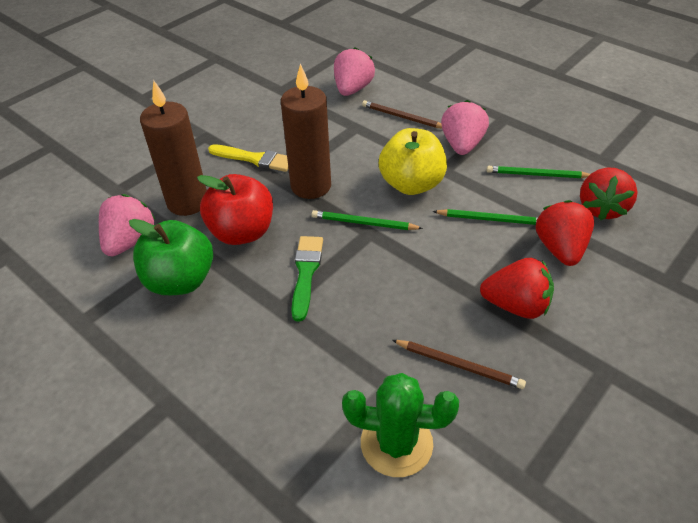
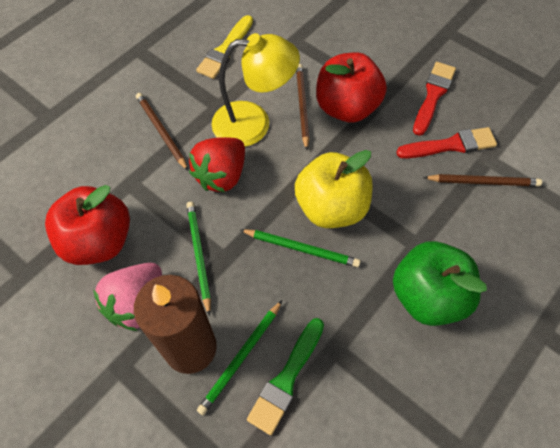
brown candle: [140,80,207,216] [281,63,331,199] = 2 -> [134,275,217,374] = 1
brown pencil: [362,100,442,128] [392,340,526,389] = 2 -> [136,93,188,171] [296,64,309,150] [423,174,542,186] = 3
green cactus: [342,373,459,477] = 1 -> none = 0
pink strawberry: [99,194,155,256] [334,47,375,96] [441,100,489,155] = 3 -> [94,263,162,331] = 1
red apple: [197,174,273,245] = 1 -> [45,185,130,265] [316,52,387,122] = 2
red brush: none = 0 -> [396,127,497,158] [413,62,456,136] = 2
red strawberry: [480,258,554,319] [535,200,594,266] [580,167,638,220] = 3 -> [189,137,245,192] = 1
yellow lamp: none = 0 -> [212,33,300,147] = 1

